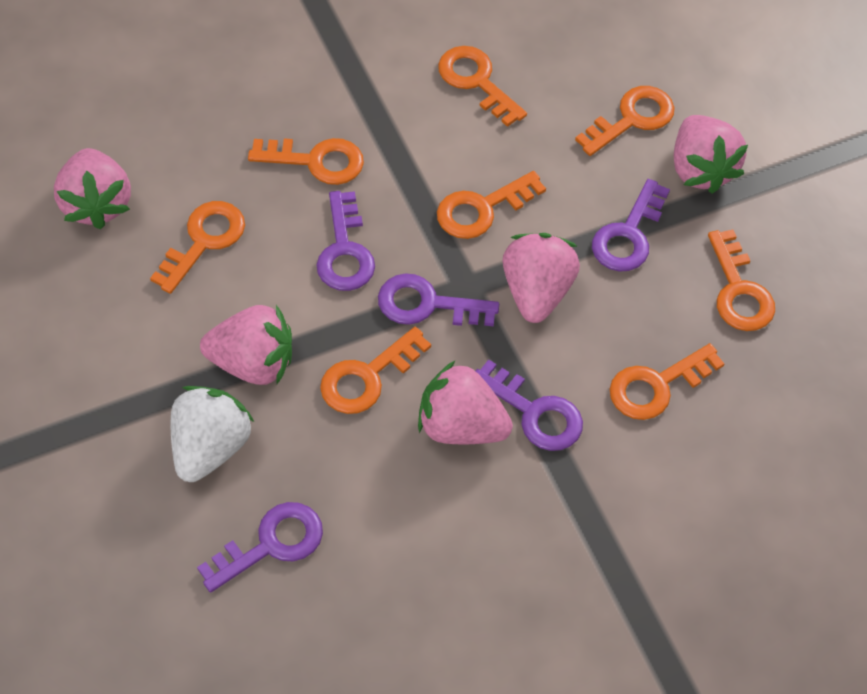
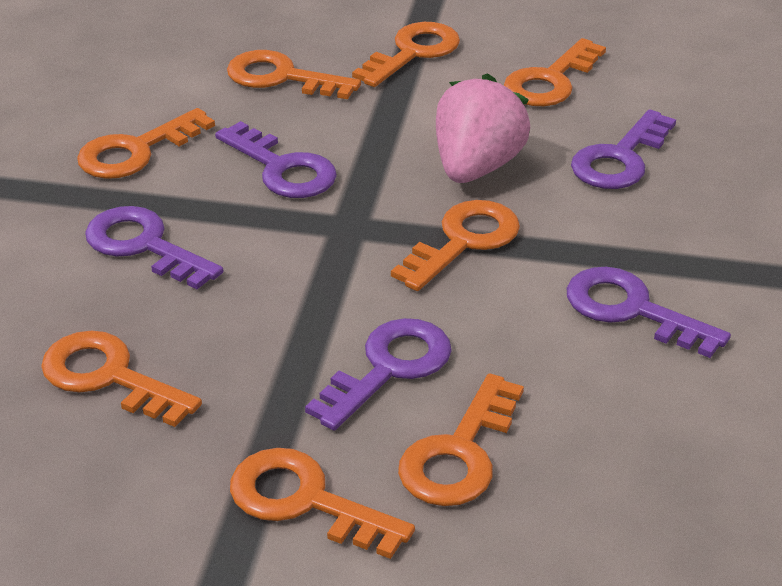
pink strawberry: [54,148,131,229] [200,305,292,385] [418,360,513,444] [502,233,580,323] [674,115,748,194] = 5 -> [436,73,530,183] = 1
white strawberry: [171,386,254,482] = 1 -> none = 0

